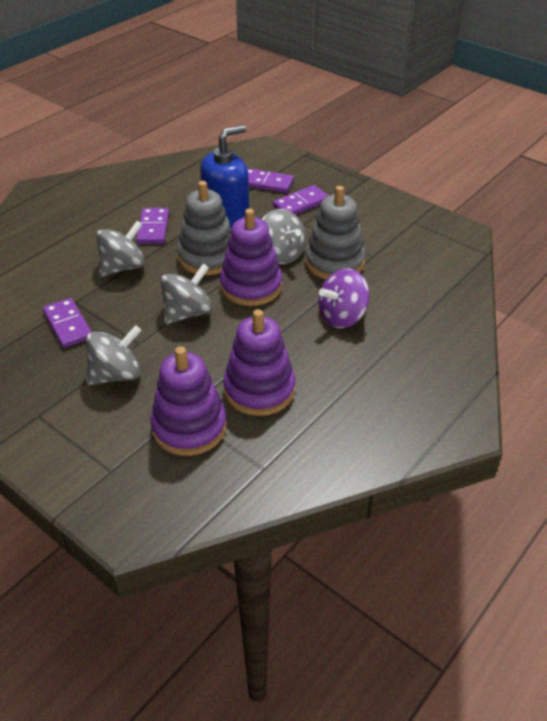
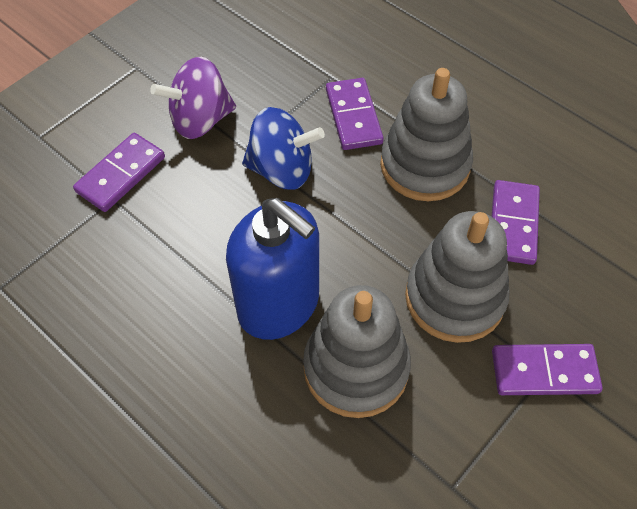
blue spinning top: none = 0 -> [242,107,325,190] = 1
grey spinning top: [86,325,141,385] [96,221,145,277] [160,263,212,325] [262,209,306,264] = 4 -> none = 0
grey stacking toy: [177,181,231,275] [305,186,366,279] = 2 -> [303,285,411,418] [380,68,473,201] [405,211,510,343] = 3
purple stacking toy: [150,346,227,456] [220,209,282,306] [223,309,295,416] = 3 -> none = 0

